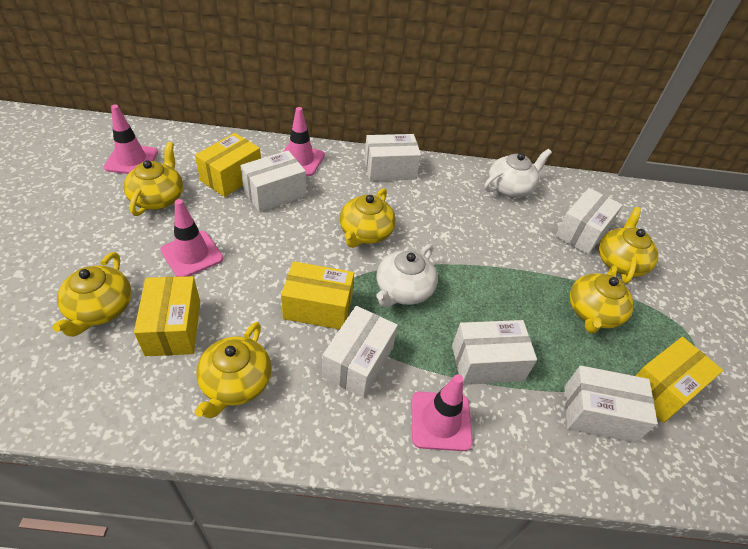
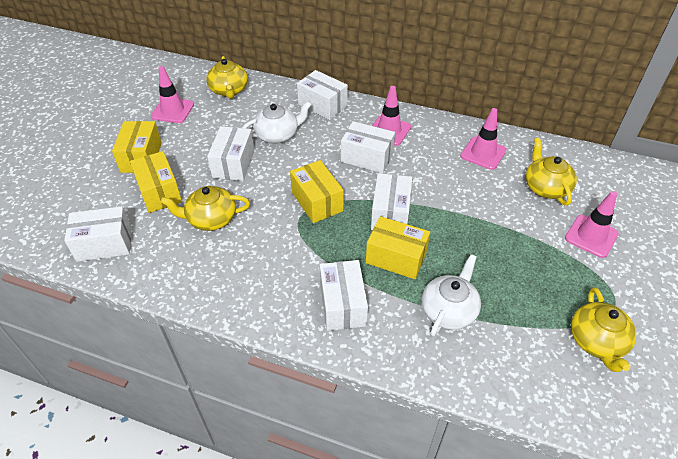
yellow teapot: [52,252,132,337] [123,142,183,216] [195,322,272,418] [340,188,396,248] [570,265,634,334] [599,207,659,284] = 6 -> [161,186,250,231] [206,56,248,99] [526,138,577,206] [571,287,636,372] = 4

